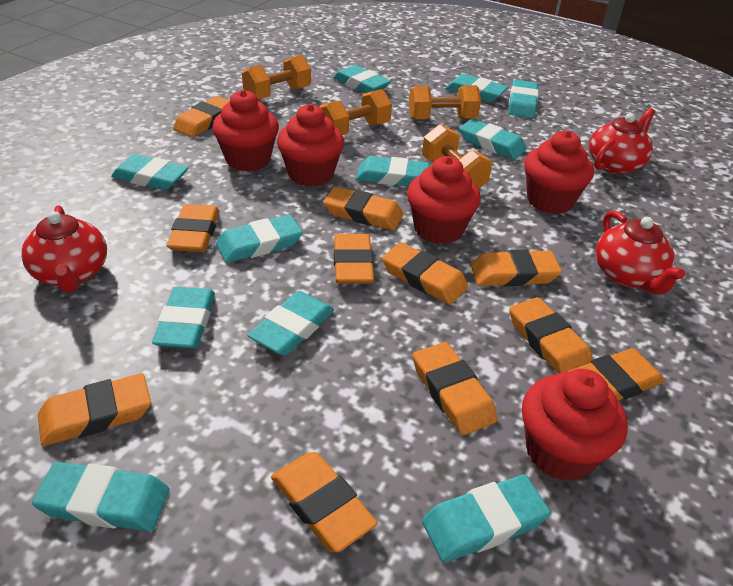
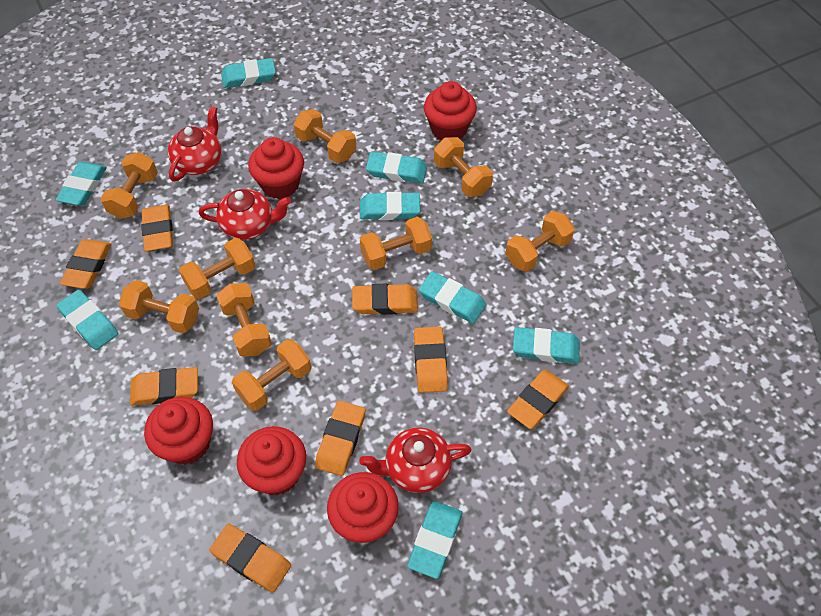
orange dumbbell: [242,55,311,100] [320,89,392,135] [409,85,481,120] [422,124,492,189] = 4 -> [100,152,158,219] [119,280,199,333] [179,238,255,299] [216,283,272,357] [232,339,311,411] [293,109,356,163] [360,217,432,270] [434,137,493,197] [505,211,575,272] = 9
orange eraser: [38,373,151,446] [167,204,220,252] [173,96,230,137] [271,452,378,552] [323,187,404,230] [334,234,374,284] [382,242,468,305] [413,342,497,435] [471,250,562,286] [509,297,593,374] [569,348,665,400] = 11 -> [60,239,111,289] [130,367,198,406] [141,205,173,251] [209,523,291,593] [315,401,365,476] [352,284,418,315] [414,326,448,393] [507,370,569,429] = 8
turquoise eraser: [32,462,169,531] [111,154,188,190] [152,287,215,348] [216,215,303,263] [247,291,334,356] [333,65,391,93] [356,156,429,186] [422,475,551,563] [445,74,508,102] [459,119,527,159] [508,80,539,118] = 11 -> [56,162,107,206] [56,290,118,350] [221,58,276,88] [360,192,420,220] [366,152,427,183] [407,501,462,579] [419,271,486,324] [513,327,580,364] = 8

